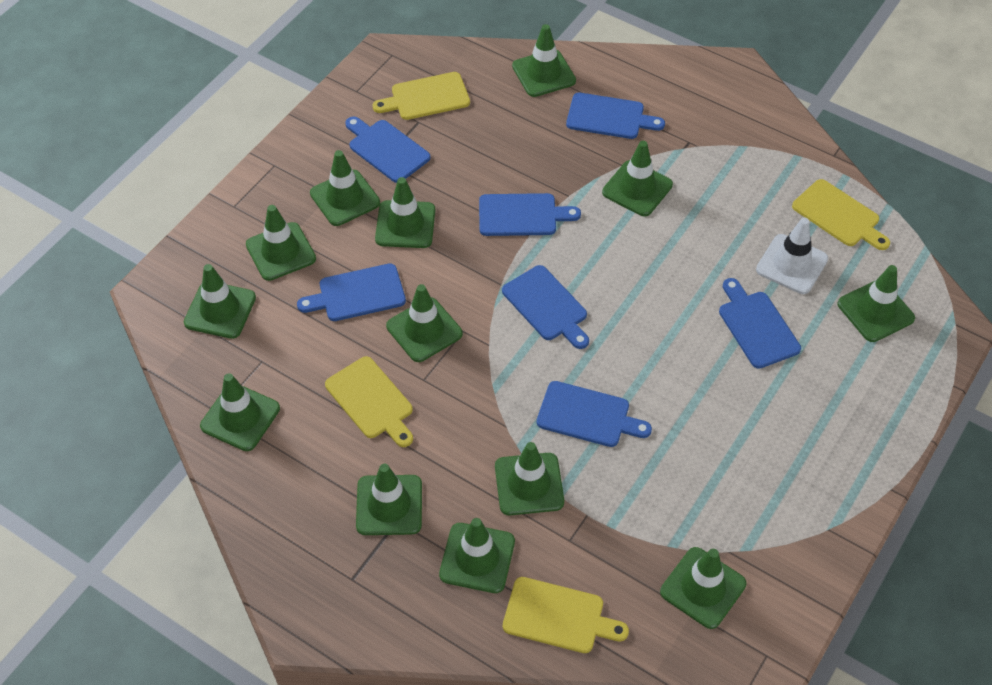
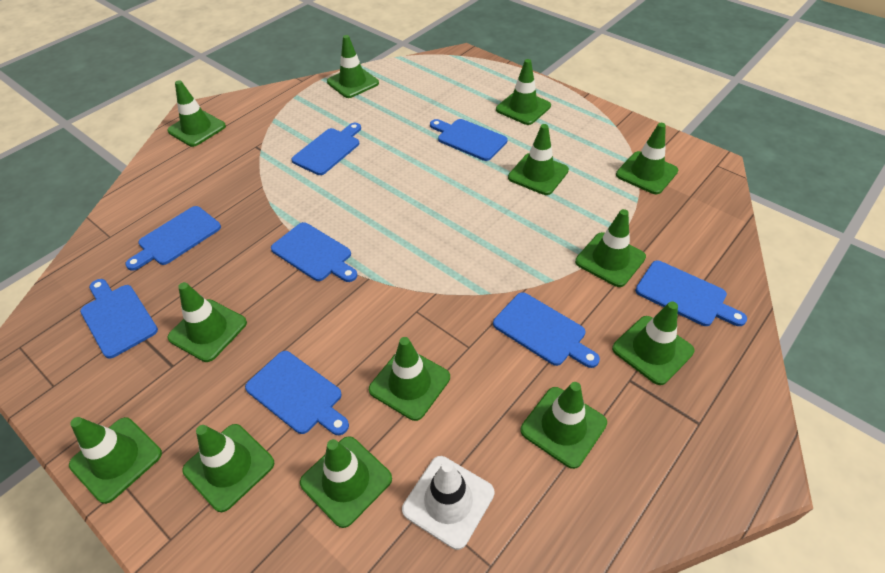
blue cutting board: [297,263,406,321] [345,116,431,183] [479,193,581,236] [502,265,589,349] [537,381,652,447] [566,92,665,139] [719,278,801,369] = 7 -> [80,279,158,359] [125,206,221,271] [245,351,349,435] [271,222,357,282] [292,123,361,175] [430,119,508,161] [493,292,600,368] [635,260,747,326] = 8
yellow cutting board: [325,356,413,447] [373,72,470,120] [503,577,629,653] [792,179,890,250] = 4 -> none = 0

